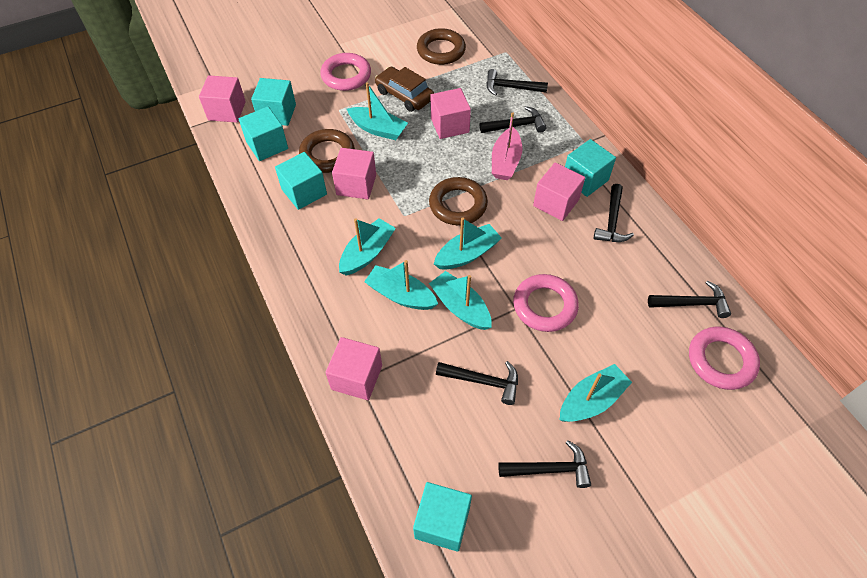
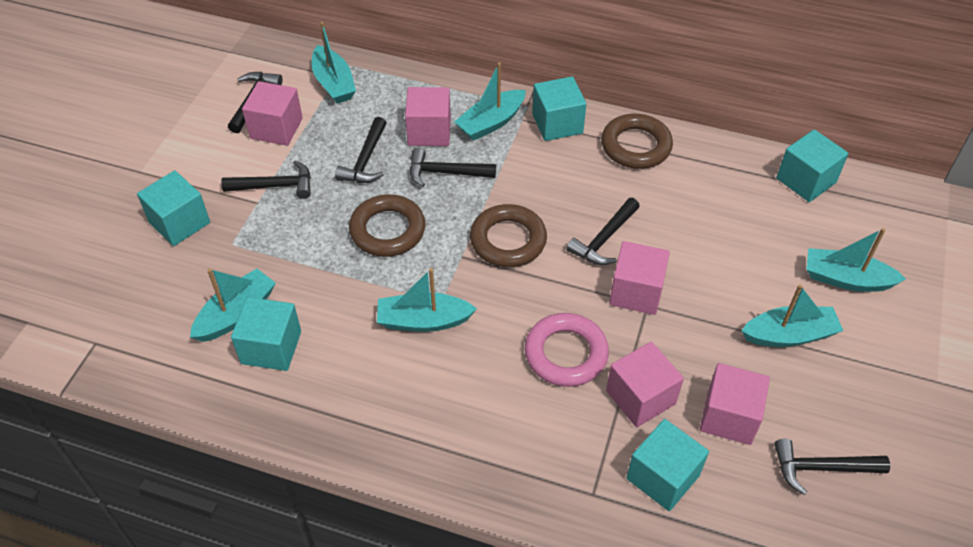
brown car: [375,67,434,112] = 1 -> none = 0
pink boat: [492,112,523,180] = 1 -> none = 0
pink ring: [320,53,371,91] [513,274,579,332] [689,327,760,390] = 3 -> [525,313,609,387] = 1

